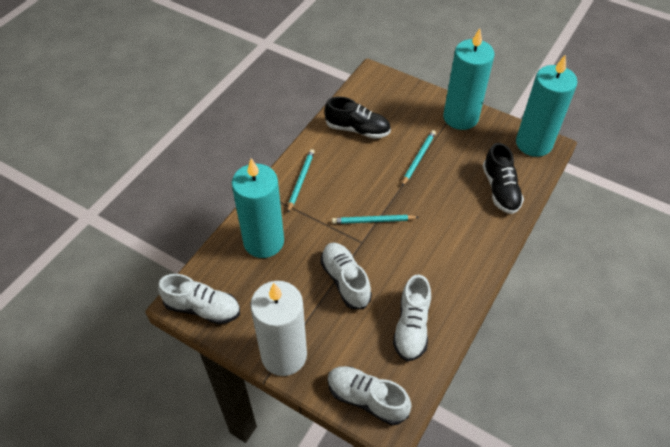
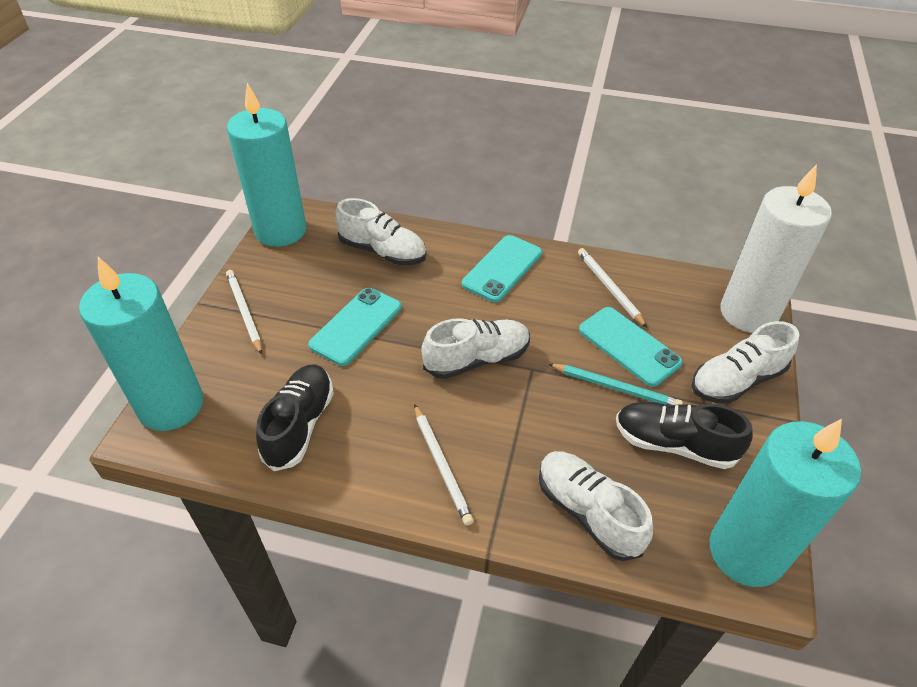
turquoise pencil: [288,149,315,212] [332,215,419,224] [402,130,436,186] = 3 -> [548,364,683,406] = 1
turquoise phone: none = 0 -> [308,288,402,366] [462,235,542,302] [579,307,683,387] = 3
white pencil: none = 0 -> [226,270,262,355] [414,404,474,526] [578,248,647,328] = 3

